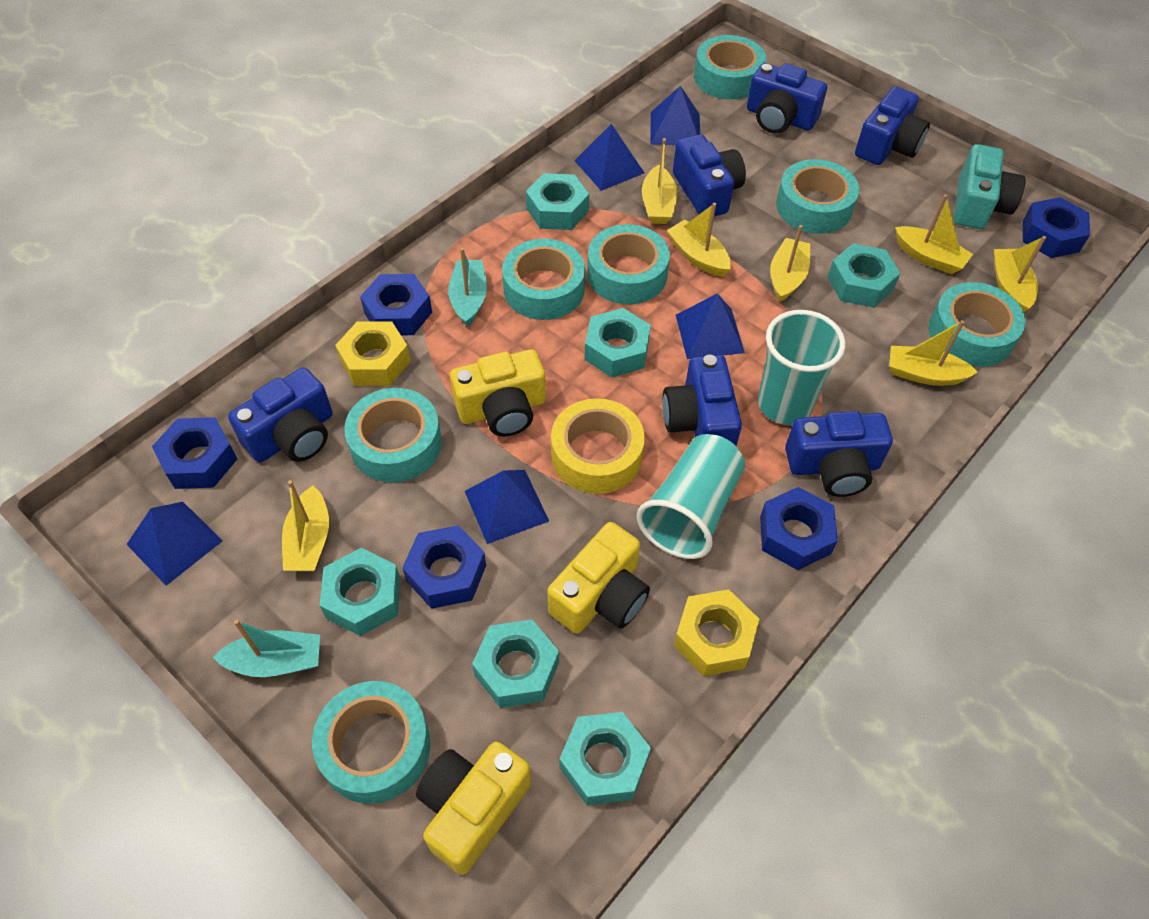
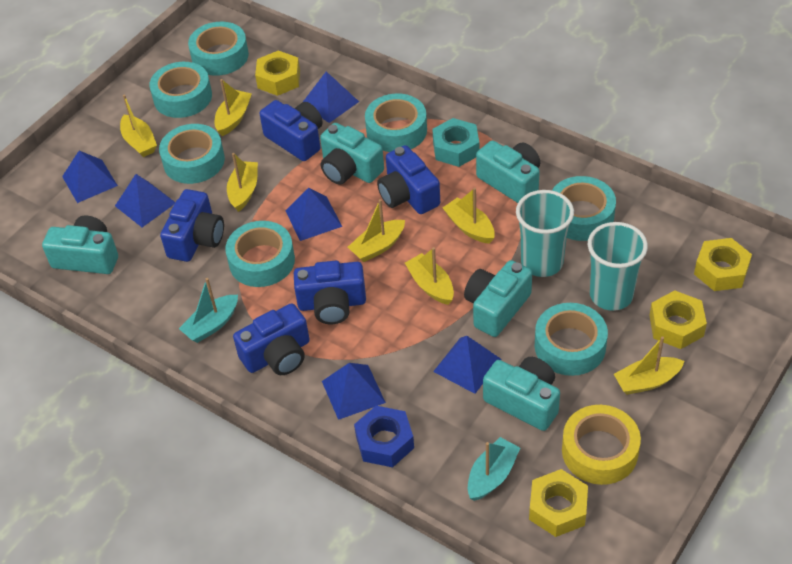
blue camera: [228,367,333,462] [662,355,742,446] [673,134,746,217] [747,63,827,133] [785,411,893,497] [855,87,930,165] = 6 -> [160,189,224,262] [233,303,310,375] [260,100,323,161] [294,261,366,324] [377,145,440,214] = 5
blue nut: [152,417,237,489] [360,274,432,335] [402,525,486,609] [760,487,838,570] [1023,197,1090,258] = 5 -> [354,406,414,467] = 1
blue pyramid: [126,502,223,586] [465,470,549,544] [574,124,644,191] [651,86,700,145] [676,293,745,359] = 5 -> [62,151,118,203] [115,174,175,227] [285,188,342,241] [303,71,359,123] [322,363,386,420] [433,336,502,394] = 6
turquoise camera: [954,144,1026,229] = 1 -> [42,216,118,274] [320,123,384,185] [464,260,532,337] [476,140,540,203] [483,357,560,431] = 5
turquoise nut: [320,548,400,636] [472,620,559,708] [526,173,589,230] [559,712,651,805] [584,308,651,377] [828,243,900,308] = 6 -> [432,118,479,167] = 1
yellow camera: [416,742,531,875] [450,349,546,436] [548,522,650,634] = 3 -> none = 0
yellow nut: [335,322,411,386] [674,589,759,676] = 2 -> [255,50,300,96] [529,469,588,537] [649,290,707,349] [694,238,752,291] = 4

